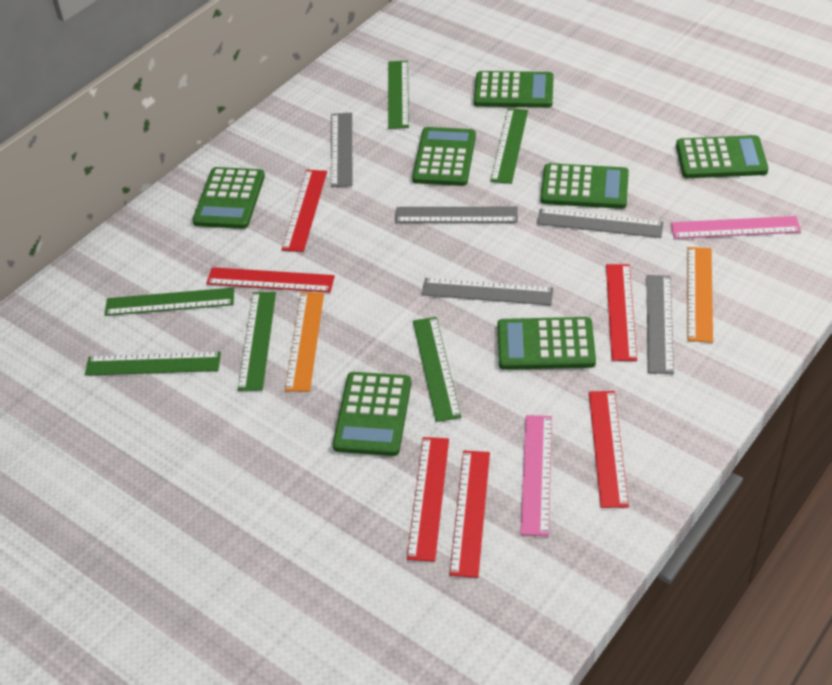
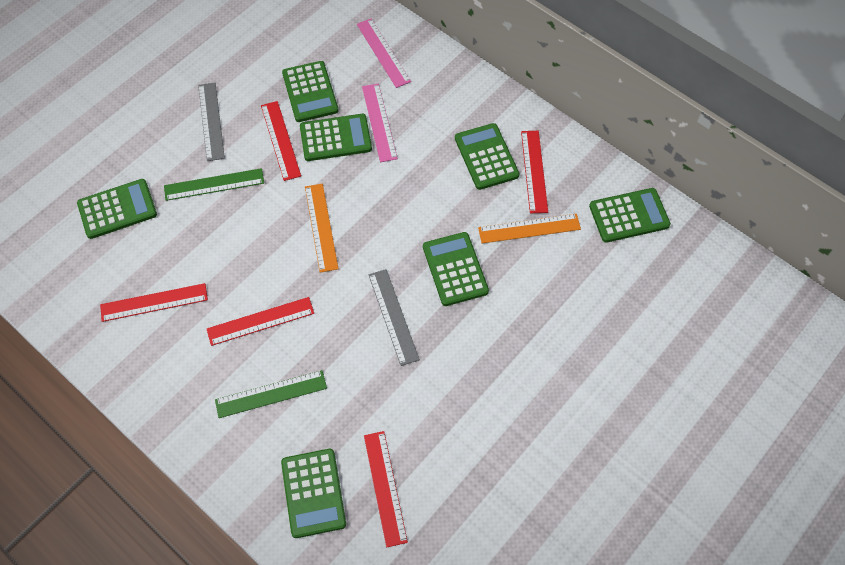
green ruler: [85,352,221,376] [105,288,234,316] [238,292,276,391] [388,60,409,129] [413,317,461,422] [490,108,528,184] = 6 -> [164,168,264,201] [215,370,327,418] = 2
grey ruler: [331,113,352,188] [395,207,518,223] [422,278,553,305] [537,208,664,238] [646,275,674,374] = 5 -> [198,83,225,161] [369,269,420,366] = 2
red ruler: [206,267,335,293] [282,170,327,252] [407,437,449,562] [450,451,490,578] [589,391,629,508] [606,264,637,361] = 6 -> [100,283,208,322] [207,297,314,346] [261,101,301,181] [364,431,408,547] [521,131,548,213] = 5

